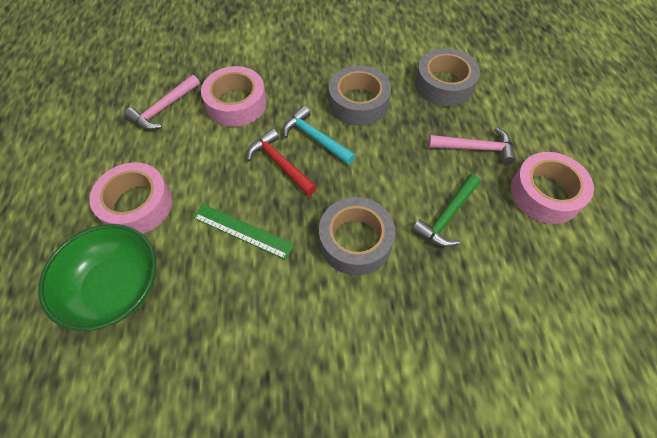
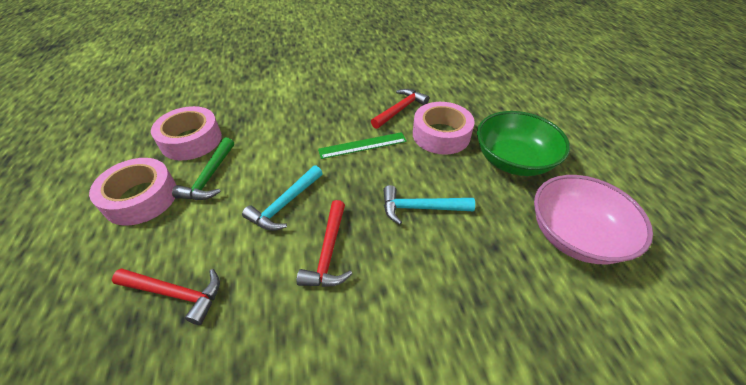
grey tape: [319,197,395,275] [329,65,391,126] [415,48,480,107] = 3 -> none = 0
pink bowl: none = 0 -> [534,175,653,264] = 1
pink hammer: [125,75,200,130] [428,127,516,164] = 2 -> none = 0
red hammer: [247,129,317,196] = 1 -> [112,268,220,325] [297,200,352,287] [371,89,429,129] = 3
turquoise hammer: [283,106,356,165] = 1 -> [242,165,323,231] [383,185,475,225] = 2

